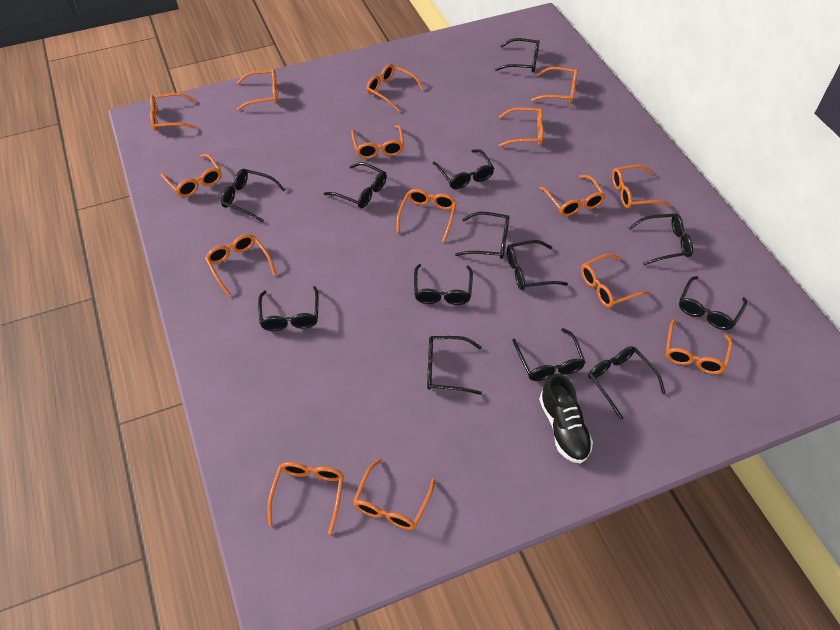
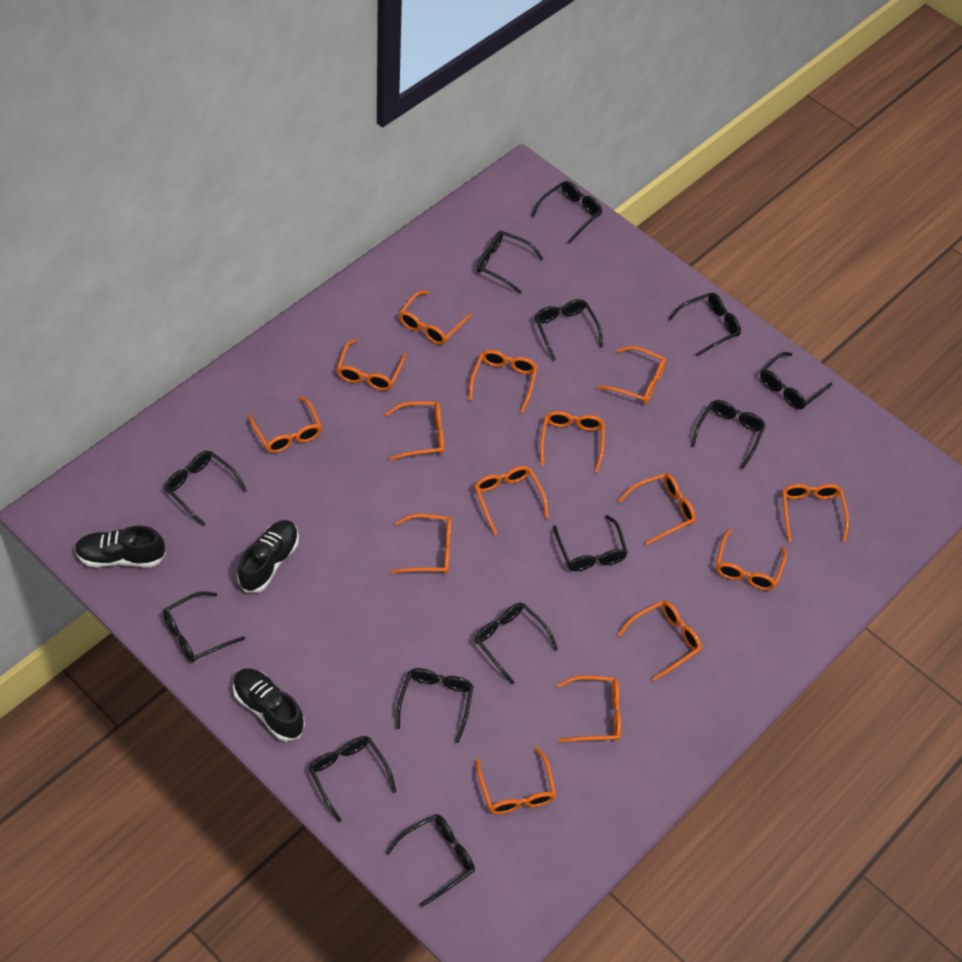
black shoe: [539,374,593,464] = 1 -> [75,525,166,567] [233,668,305,742] [237,520,299,593] = 3

